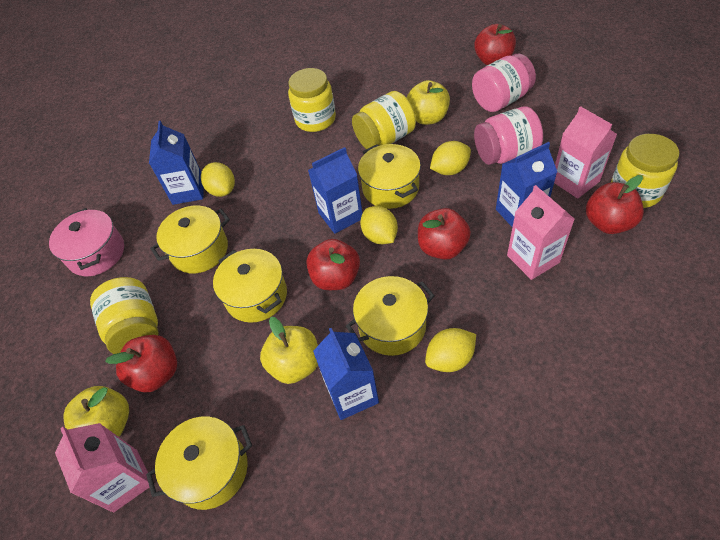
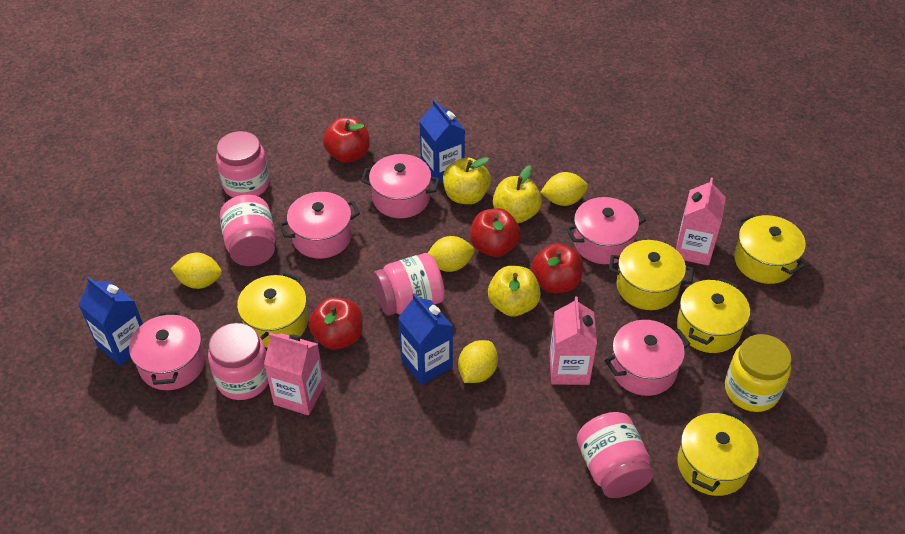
blue carton: [149,121,204,205] [308,147,363,234] [313,328,379,420] [496,142,557,227] = 4 -> [78,277,143,366] [398,293,453,385] [420,99,465,184] = 3
pink jar: [472,54,536,112] [474,106,543,165] = 2 -> [208,323,269,400] [216,131,270,198] [220,195,276,266] [373,253,445,316] [577,412,653,498] = 5
pink pot: [49,208,124,276] = 1 -> [129,311,205,390] [279,192,360,259] [361,154,440,218] [566,197,646,264] [605,320,690,396] = 5
red apple: [105,335,177,392] [306,239,360,290] [418,208,471,260] [474,24,516,65] [586,175,644,234] = 5 -> [309,297,363,350] [323,117,370,163] [470,208,521,257] [532,243,583,293] = 4
yellow jar: [90,277,159,354] [288,68,336,132] [352,91,416,149] [611,134,679,208] = 4 -> [725,334,792,412] = 1

